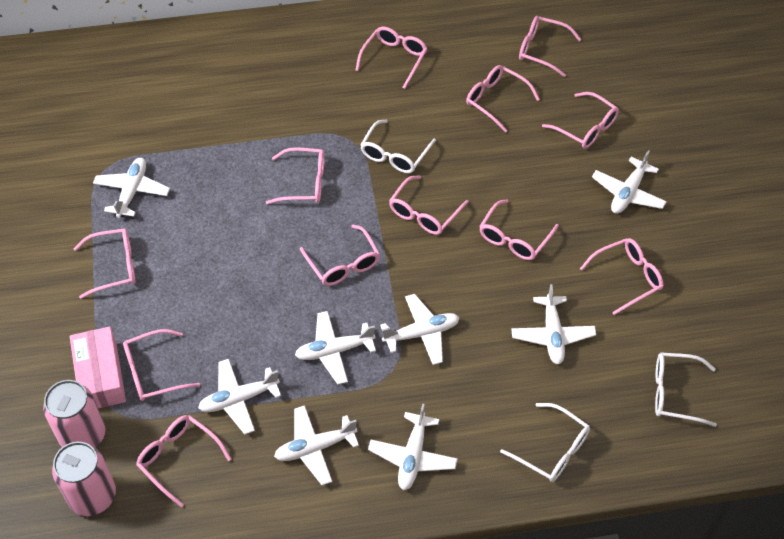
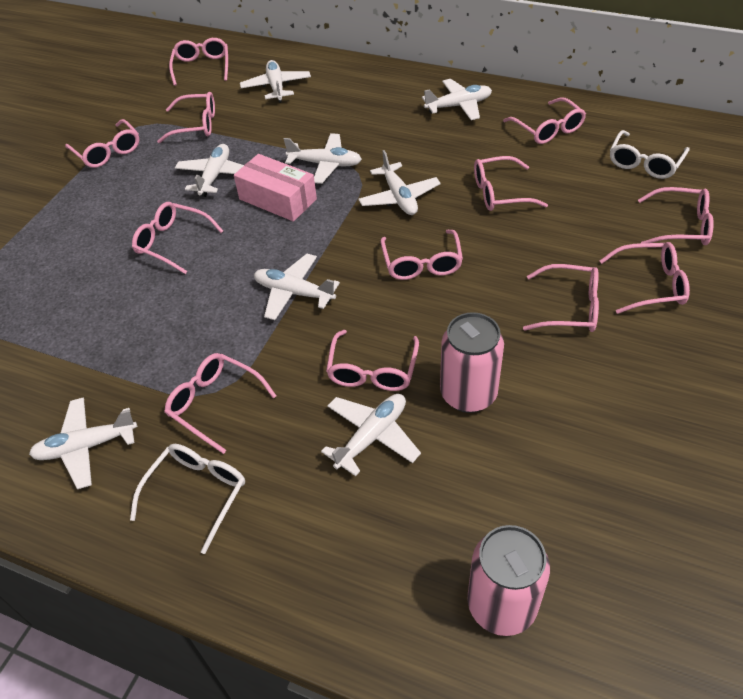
white glasses: [360,120,436,173] [500,403,590,482] [655,352,717,427] = 3 -> [130,444,245,554] [610,130,690,179] = 2

